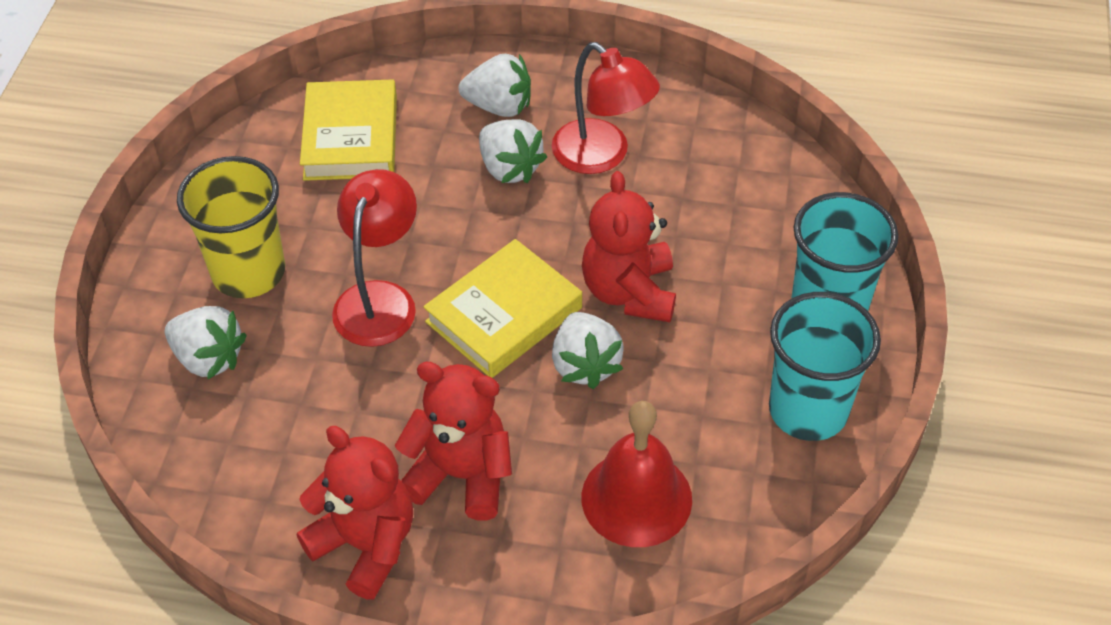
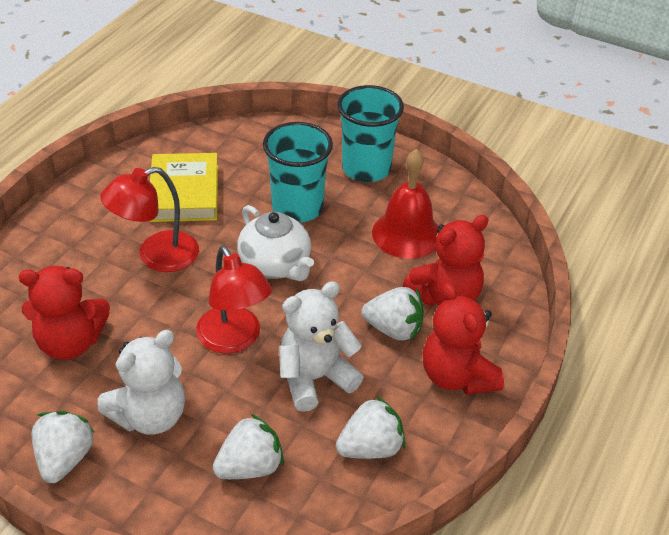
white teapot: none = 0 -> [237,205,314,281] = 1
white teddy bear: none = 0 -> [98,330,185,435] [279,281,363,412] = 2
yellow book: [300,79,397,181] [423,239,582,378] = 2 -> [149,153,218,222] = 1
yellow cup: [177,156,285,298] = 1 -> none = 0

